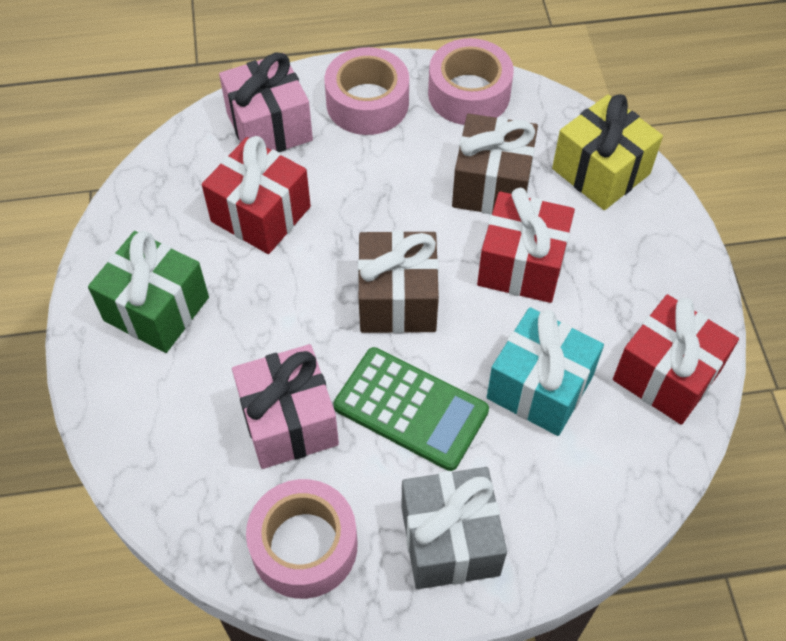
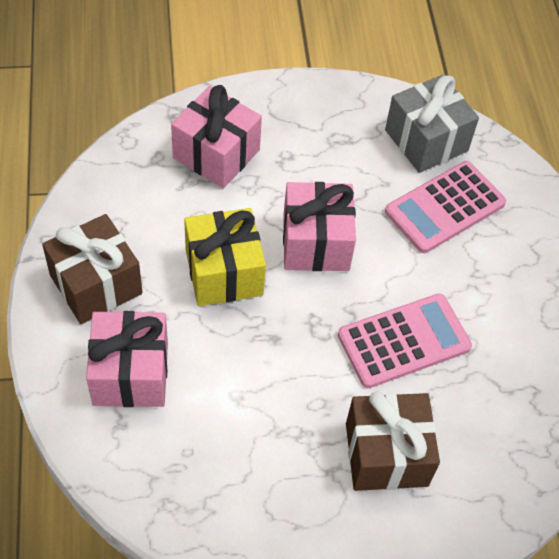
green calculator: [334,347,489,471] = 1 -> none = 0
green gift: [88,231,209,353] = 1 -> none = 0
pink calculator: none = 0 -> [338,293,472,388] [385,161,506,253] = 2
pink gift: [219,53,313,152] [232,344,339,469] = 2 -> [86,311,168,407] [171,85,262,188] [283,182,356,271] = 3
pink tape: [246,479,358,599] [325,47,409,135] [428,38,514,125] = 3 -> none = 0
red gift: [202,136,311,254] [477,188,575,303] [613,294,739,425] = 3 -> none = 0
turquoise gift: [487,307,604,436] = 1 -> none = 0

